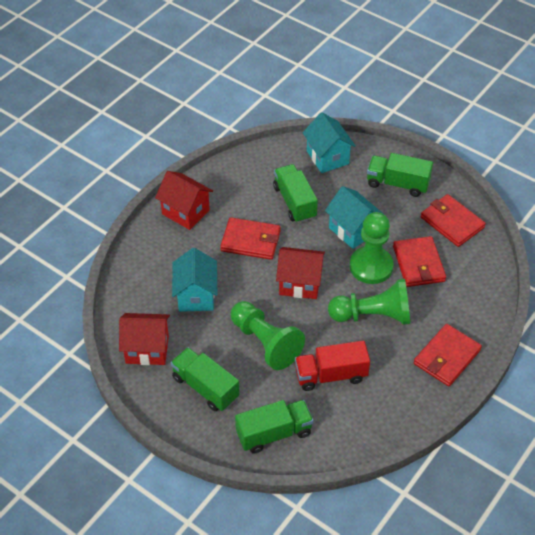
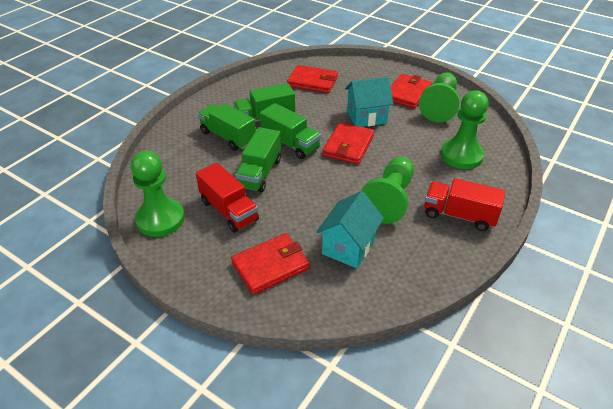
green pawn: [231,301,305,370] [328,279,410,325] [350,212,394,284] = 3 -> [131,151,185,237] [361,157,414,224] [419,72,460,122] [440,91,489,169] = 4
red house: [119,313,170,365] [155,171,213,230] [276,247,325,299] = 3 -> none = 0
red truck: [295,341,370,391] = 1 -> [196,162,259,233] [424,178,505,231] = 2
turquoise house: [172,248,217,312] [303,112,356,173] [325,186,383,249] = 3 -> [316,191,384,268] [345,77,393,127] = 2

